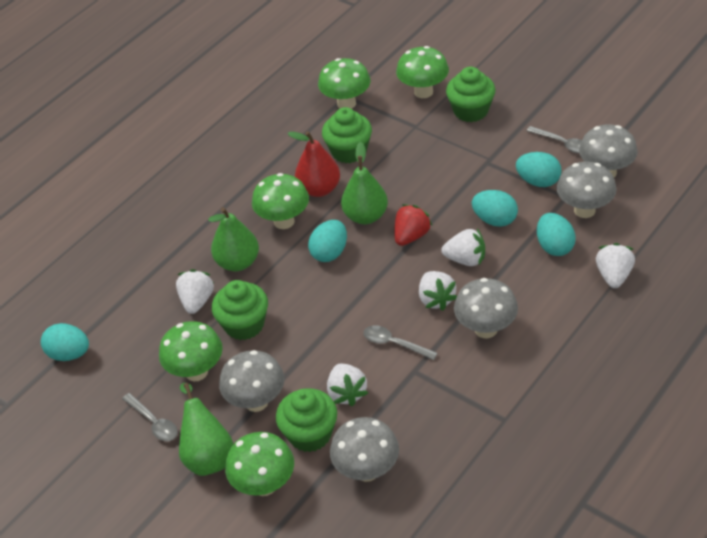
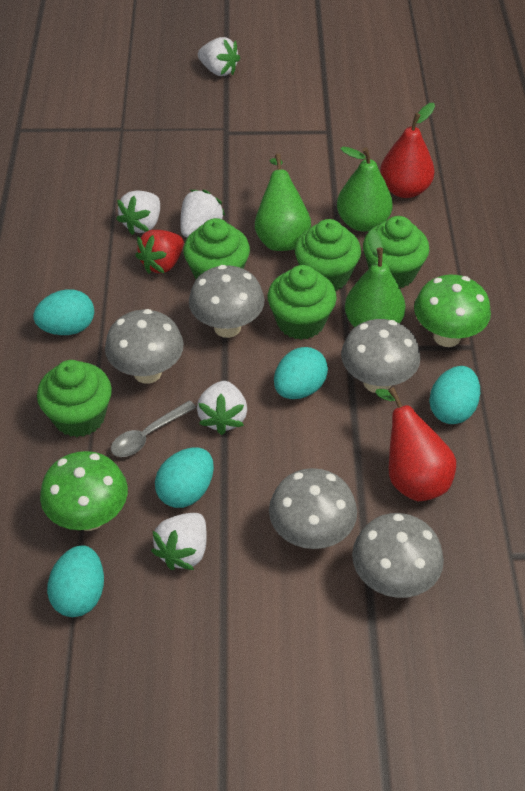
green cupcake: [212,280,268,340] [276,388,337,452] [322,107,372,163] [446,67,495,122] = 4 -> [37,360,112,437] [183,218,250,279] [267,265,337,340] [295,219,361,291] [363,216,430,288] = 5
green mushroom: [159,321,223,381] [225,432,294,496] [252,173,309,229] [318,58,370,109] [396,46,449,98] = 5 -> [40,451,128,531] [414,275,491,347] = 2
grey spoon: [122,393,178,441] [363,325,438,360] [527,126,582,154] = 3 -> [111,400,196,457] = 1
red pear: [287,131,340,197] = 1 -> [375,387,456,501] [380,103,435,198] = 2

